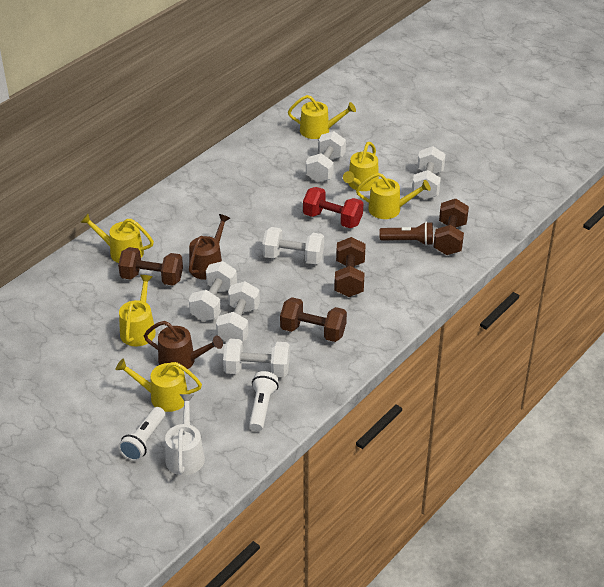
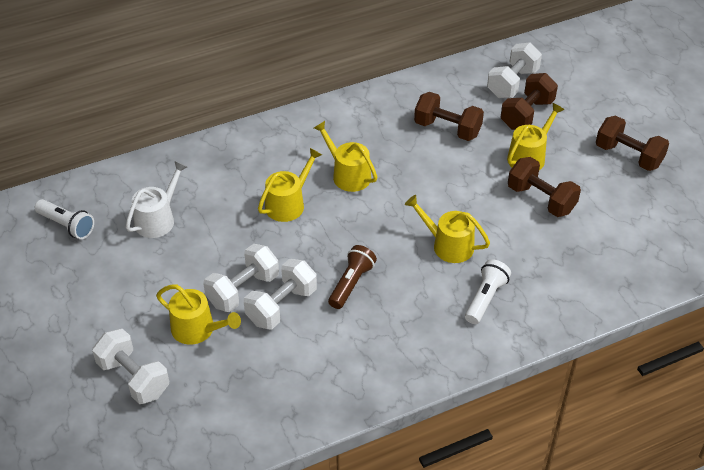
brown watering can: [144,321,223,369] [189,214,230,280] = 2 -> none = 0
red dumbbell: [303,187,363,228] = 1 -> none = 0
white dumbbell: [189,261,237,321] [216,281,260,341] [223,339,290,377] [263,227,324,264] [306,131,346,183] [412,146,446,200] = 6 -> [92,329,169,404] [203,244,279,312] [244,259,317,329] [487,42,542,98] = 4
yellow watering can: [80,214,154,263] [115,358,202,412] [119,275,156,346] [288,95,356,139] [343,142,379,191] [356,173,431,219] = 6 -> [156,285,241,345] [258,148,322,222] [314,121,377,192] [405,195,490,263] [507,103,564,170] = 5

